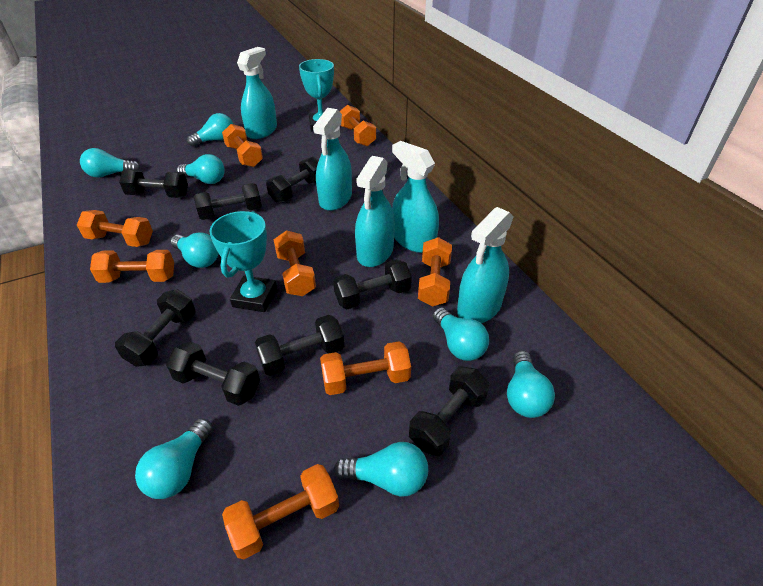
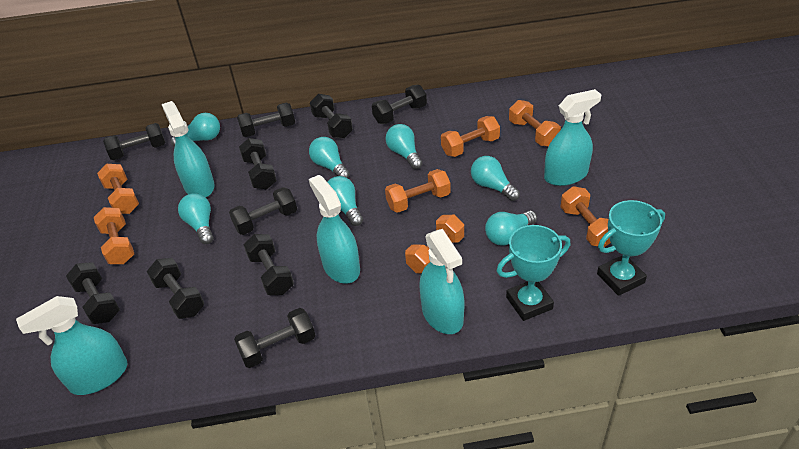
black dumbbell: [115,289,195,367] [119,169,188,198] [166,342,260,406] [194,183,262,220] [255,315,344,376] [266,156,319,203] [333,259,412,309] [409,366,490,456] = 8 -> [66,262,120,324] [103,123,165,160] [147,258,204,319] [229,187,297,235] [234,308,315,368] [237,103,295,137] [239,138,277,189] [244,234,294,295] [310,94,353,138] [372,85,427,124] = 10
orange dumbbell: [77,210,153,247] [90,250,174,283] [222,124,263,167] [222,464,339,559] [274,230,316,296] [320,341,411,395] [339,105,376,146] [418,237,452,306] = 8 -> [94,207,134,264] [97,164,139,214] [385,169,451,213] [405,215,464,274] [441,116,500,157] [509,100,561,147] [560,186,611,247] = 7
turquoise light bulb: [80,148,140,178] [135,418,213,499] [171,232,218,268] [177,154,225,184] [187,113,233,147] [334,442,428,497] [433,307,489,361] [507,351,555,418] = 8 -> [171,113,220,147] [178,193,213,244] [309,137,350,178] [328,176,363,226] [385,124,423,169] [471,156,520,201] [485,211,537,246] = 7

